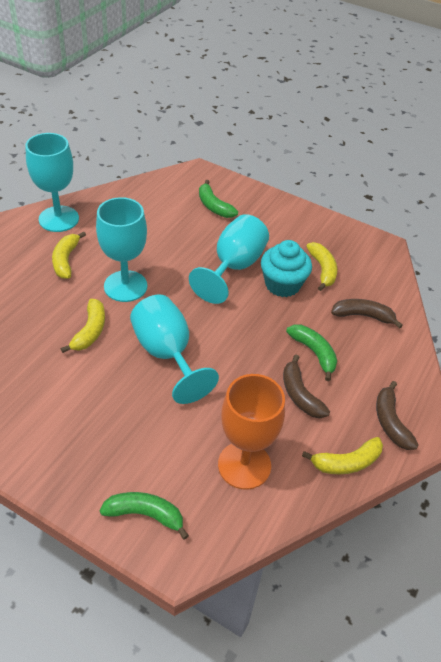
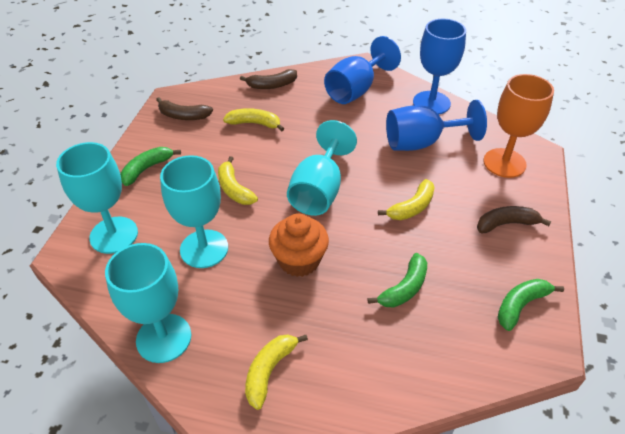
blue goblet: none = 0 -> [324,36,401,104] [386,100,487,151] [413,19,466,115] = 3
orange cupcake: none = 0 -> [269,213,329,277] = 1
turquoise cupcake: [261,240,312,297] = 1 -> none = 0

